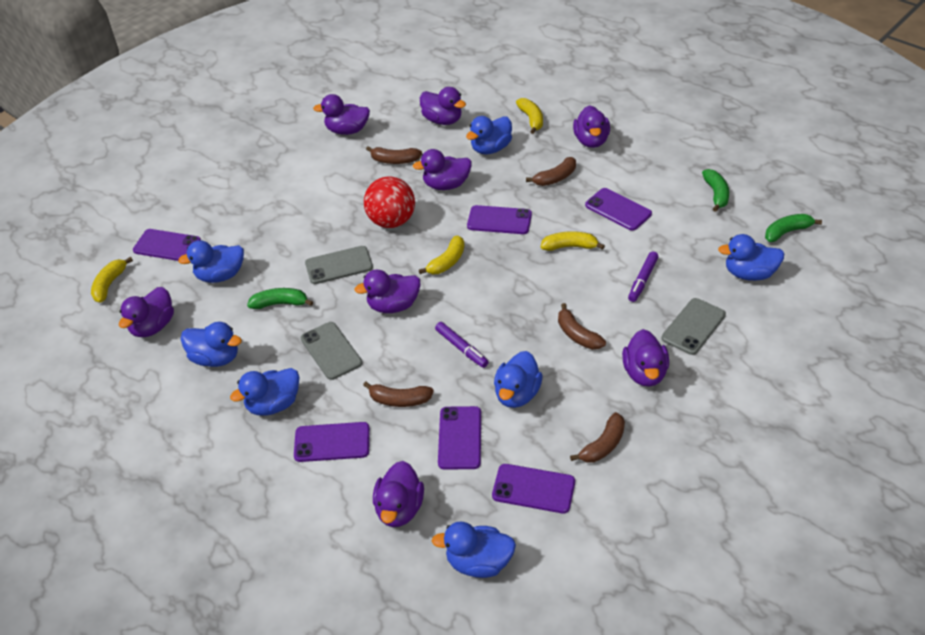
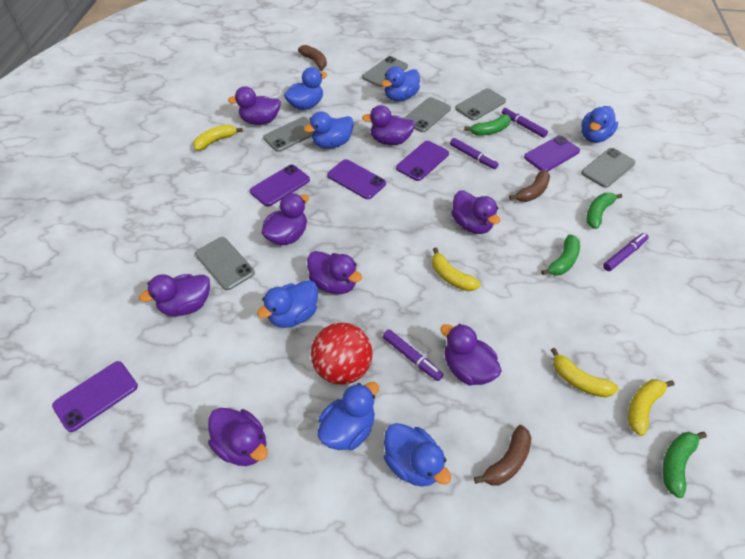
brown banana: [363,382,434,407] [366,146,422,164] [526,157,576,186] [558,303,606,350] [570,412,625,463] = 5 -> [298,45,327,71] [474,425,531,486] [509,170,550,202] = 3
green banana: [247,288,313,309] [702,169,729,212] [765,214,822,242] = 3 -> [464,114,511,136] [541,235,580,276] [586,193,622,229] [663,432,707,498] = 4
grey phone: [301,322,362,380] [305,246,373,284] [662,298,726,355] = 3 -> [195,237,255,290] [263,117,313,152] [362,56,408,87] [403,97,451,132] [455,88,506,121] [581,148,635,188] = 6
purple marker: [435,322,489,368] [628,251,658,302] = 2 -> [383,329,443,381] [450,138,499,169] [502,107,548,138] [603,233,649,271] = 4
purple phone: [133,229,201,261] [294,422,370,462] [438,406,481,470] [467,205,532,234] [492,464,575,513] [585,188,652,231] = 6 -> [52,361,138,432] [250,165,310,207] [327,159,386,199] [396,141,449,181] [524,136,580,172] = 5

